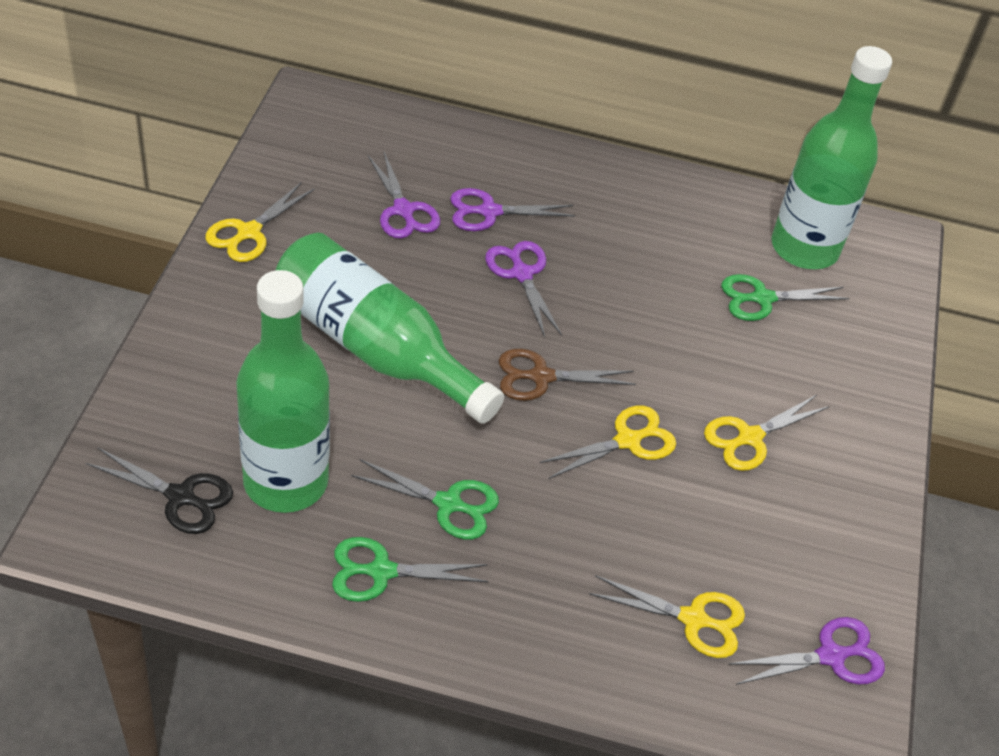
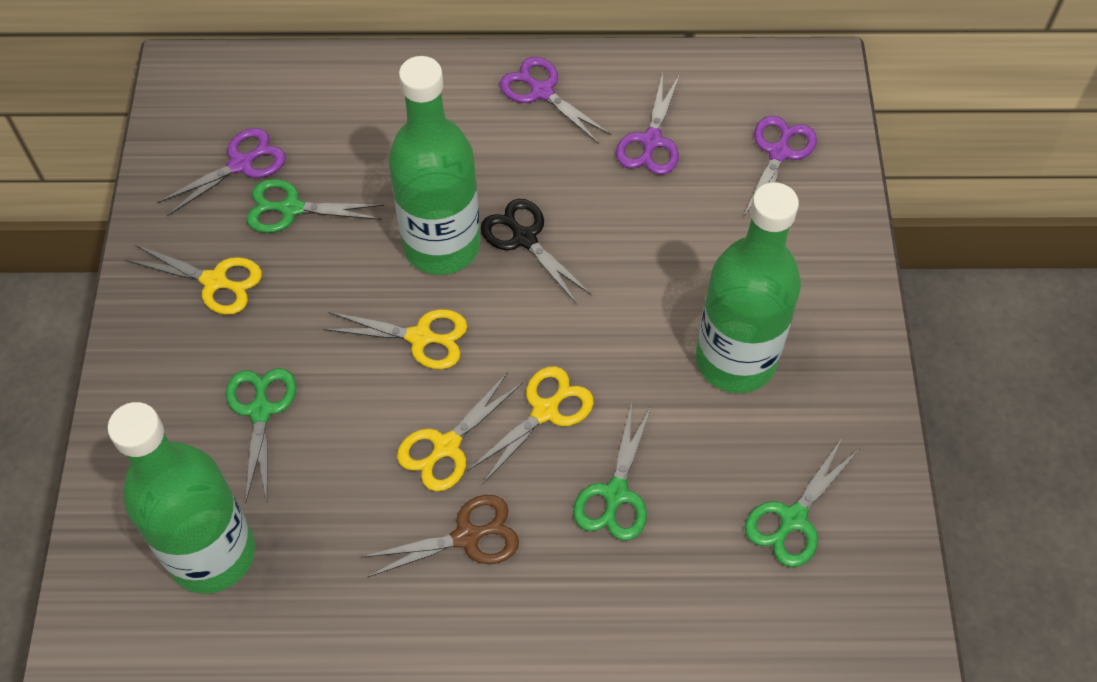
green scissors: [332,537,488,602] [351,459,499,540] [721,274,850,321] = 3 -> [226,368,296,503] [246,179,384,233] [573,403,652,541] [745,440,858,567] = 4

